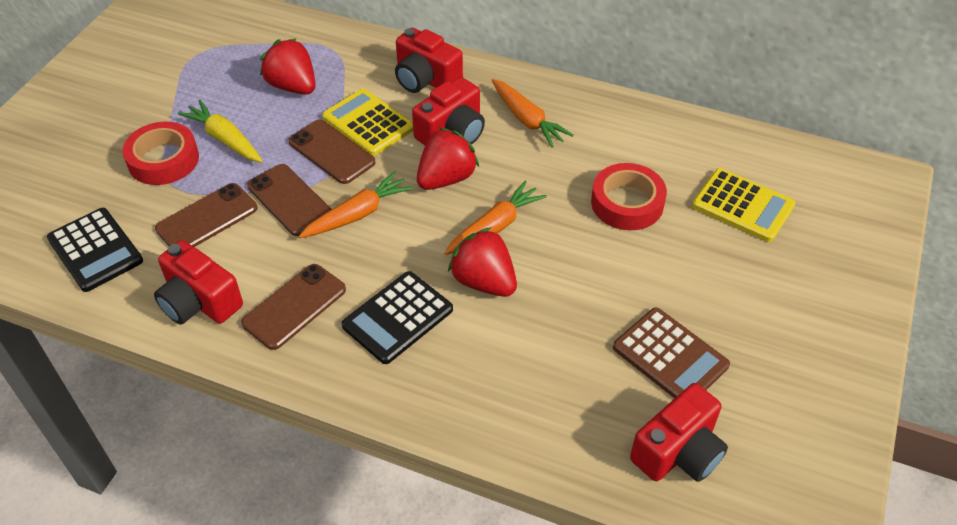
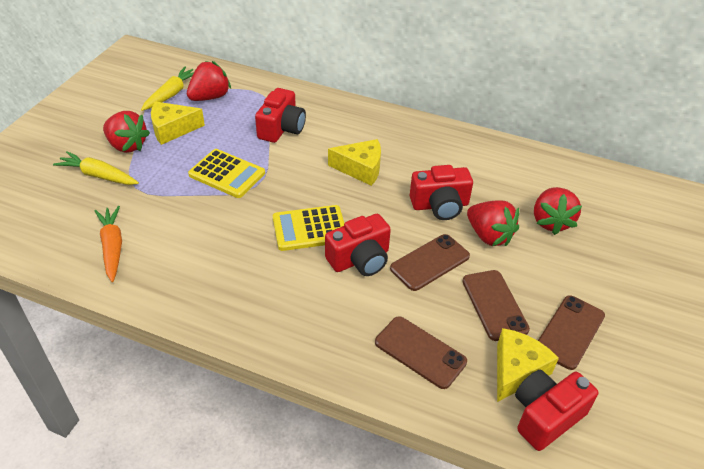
black calculator: [47,208,143,292] [342,271,453,364] = 2 -> none = 0
brown calculator: [613,308,730,399] = 1 -> none = 0
orange carrot: [299,171,413,238] [444,181,547,255] [491,79,574,148] = 3 -> [95,206,122,282] = 1
red strawberry: [260,38,316,95] [417,127,479,190] [448,227,517,297] = 3 -> [103,111,150,153] [187,61,231,101] [467,200,519,246] [534,187,582,235] = 4
red tape: [122,122,199,185] [591,163,667,230] = 2 -> none = 0
yellow carrot: [178,100,263,162] = 1 -> [53,151,139,185] [141,67,194,111] = 2
yellow cheese: none = 0 -> [151,102,205,145] [328,139,381,186] [497,328,559,402] = 3

